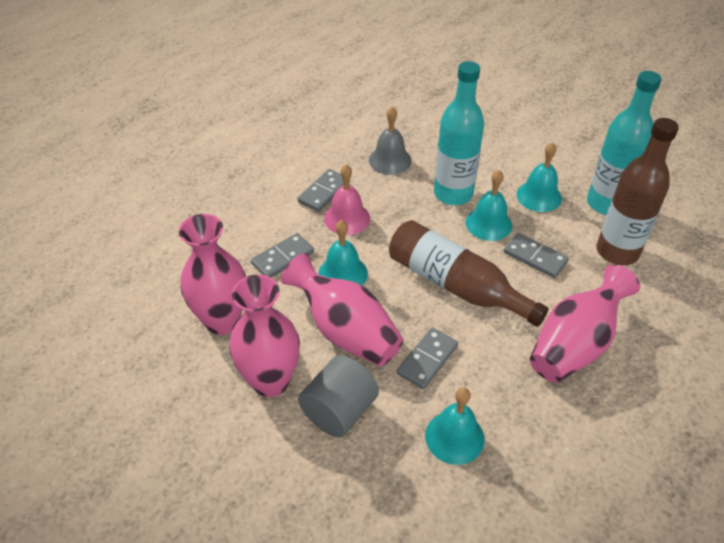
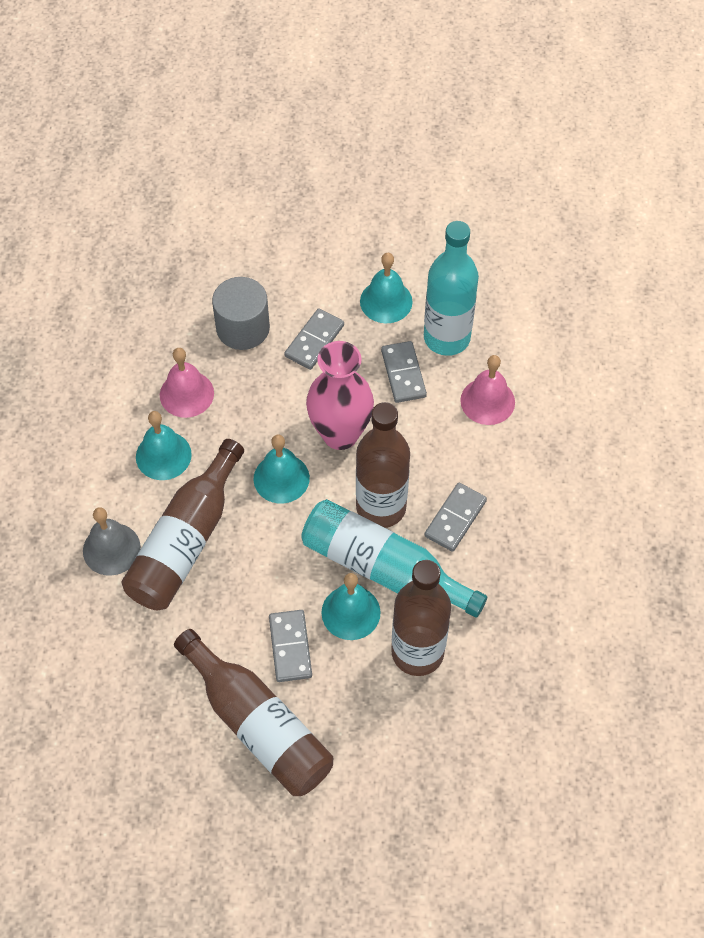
brown bottle: [389,220,549,327] [597,118,679,265] = 2 -> [121,439,244,611] [174,629,333,796] [356,402,410,528] [391,560,451,676] = 4
pink bell: [324,164,370,235] = 1 -> [160,348,214,418] [460,355,515,425] = 2
pink vase: [179,214,246,335] [229,274,300,397] [281,253,403,366] [530,264,640,383] = 4 -> [306,341,374,450] = 1

